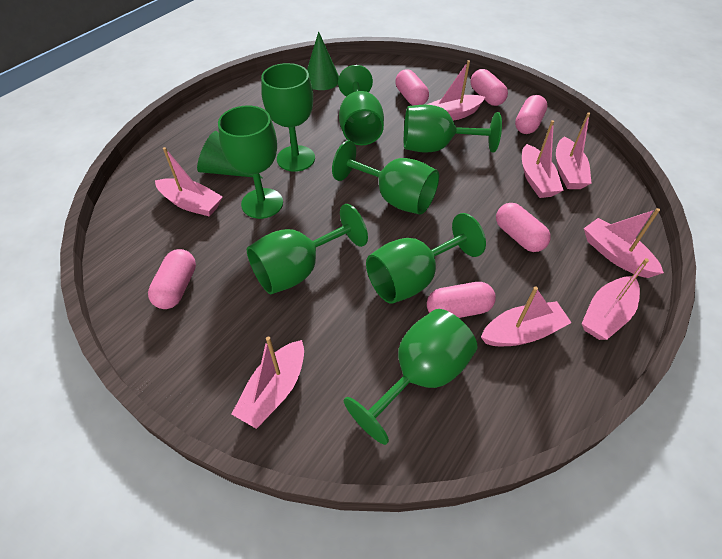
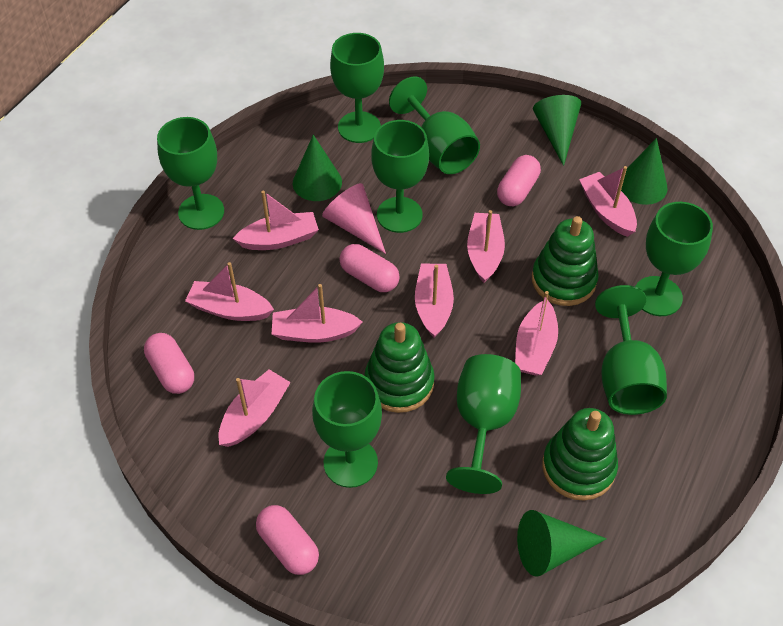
green cone: [197,131,263,178] [307,31,339,90] = 2 -> [293,135,342,201] [517,510,607,576] [533,95,581,166] [621,138,668,205] = 4
green stacking toy: none = 0 -> [364,322,435,413] [532,216,599,306] [542,408,618,500] = 3
pink capsule: [148,249,196,309] [395,69,429,106] [427,282,496,318] [470,69,508,106] [496,203,551,252] [515,95,547,134] = 6 -> [144,333,194,394] [256,505,319,575] [340,244,400,292] [497,155,541,206] = 4
pink cone: none = 0 -> [322,183,386,254] = 1

